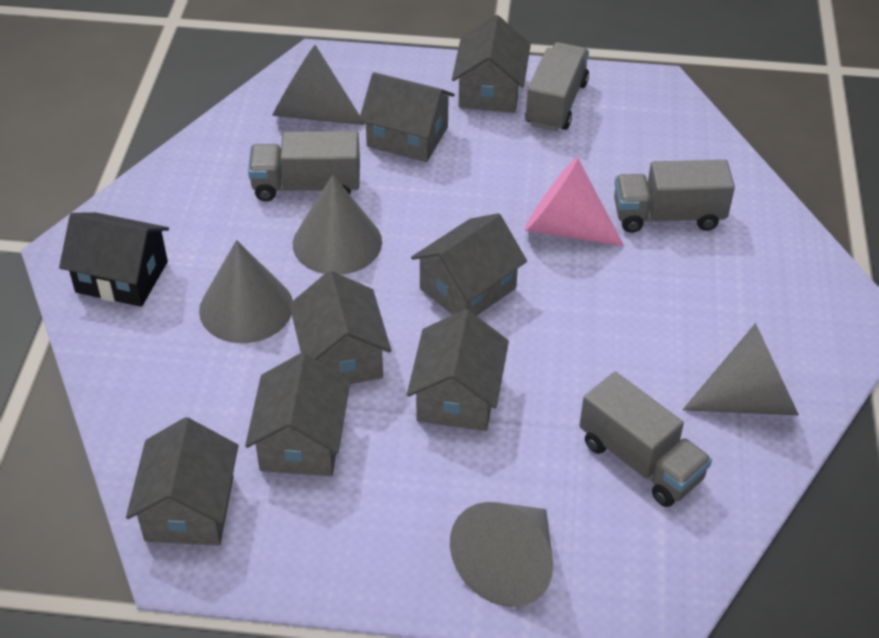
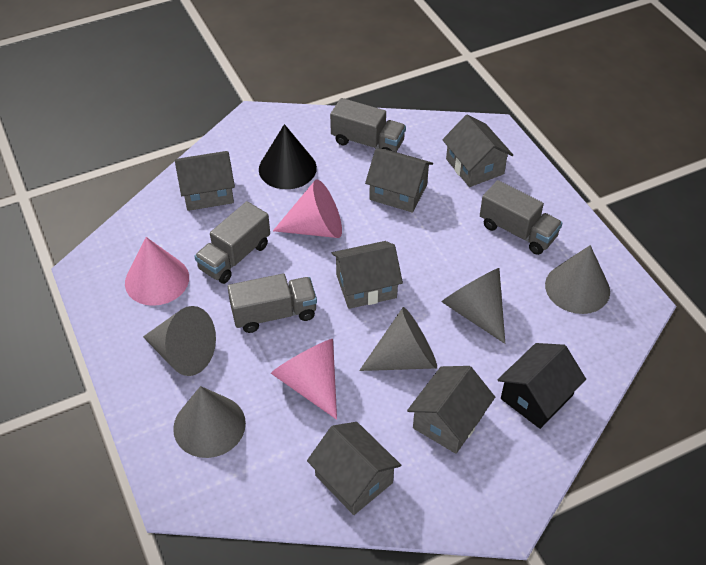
black cone: none = 0 -> [259,124,317,189] = 1
grey house: [126,417,238,545] [245,353,350,476] [289,271,391,384] [359,72,455,162] [407,309,509,431] [411,213,527,316] [452,15,531,113] = 7 -> [175,151,235,211] [307,422,401,515] [332,241,403,309] [365,149,433,213] [407,366,495,454] [442,115,513,187] = 6
pink cone: [524,157,624,247] = 1 -> [125,237,189,306] [271,339,337,420] [273,179,342,238] = 3

